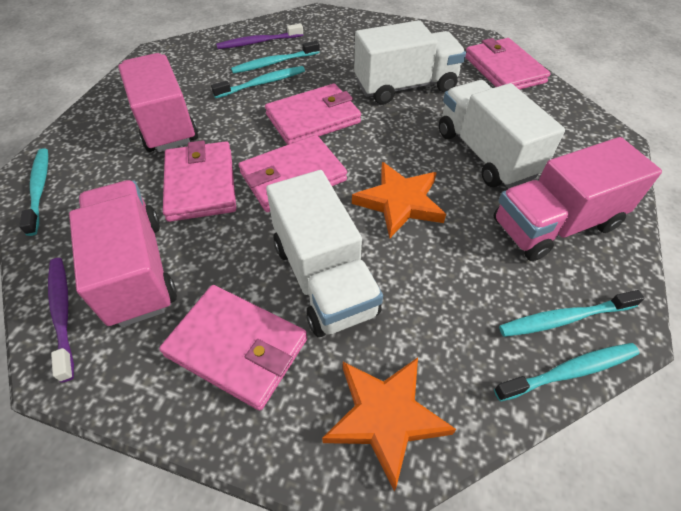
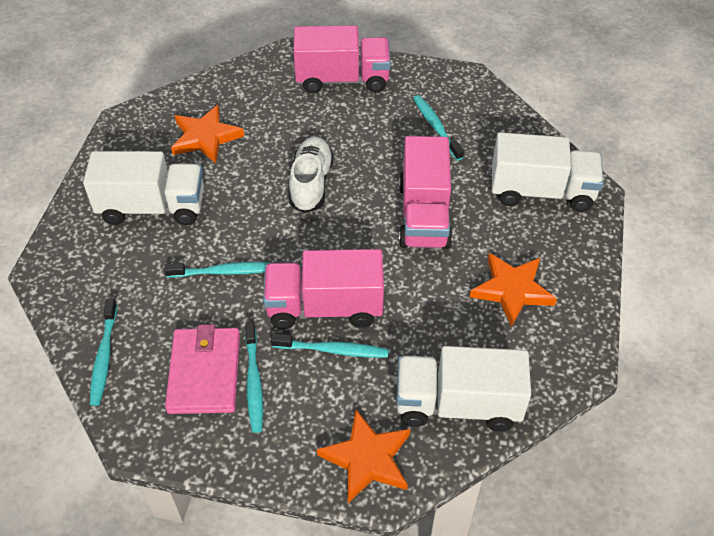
orange star: [322,357,456,491] [352,162,446,238] = 2 -> [171,105,244,163] [317,410,410,503] [470,253,557,327] = 3
pink wallet: [159,285,307,410] [163,140,236,222] [239,135,347,212] [265,84,361,145] [465,38,551,90] = 5 -> [165,324,240,414] = 1
purple toothbrush: [48,258,74,383] [216,24,303,49] = 2 -> none = 0
white shoe: none = 0 -> [289,136,334,213] = 1

